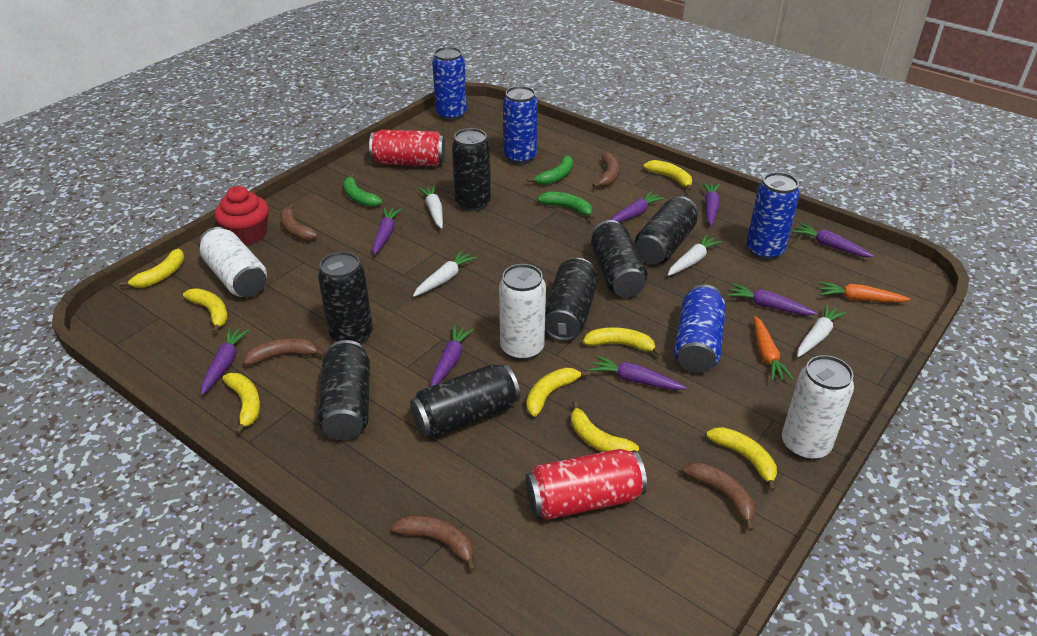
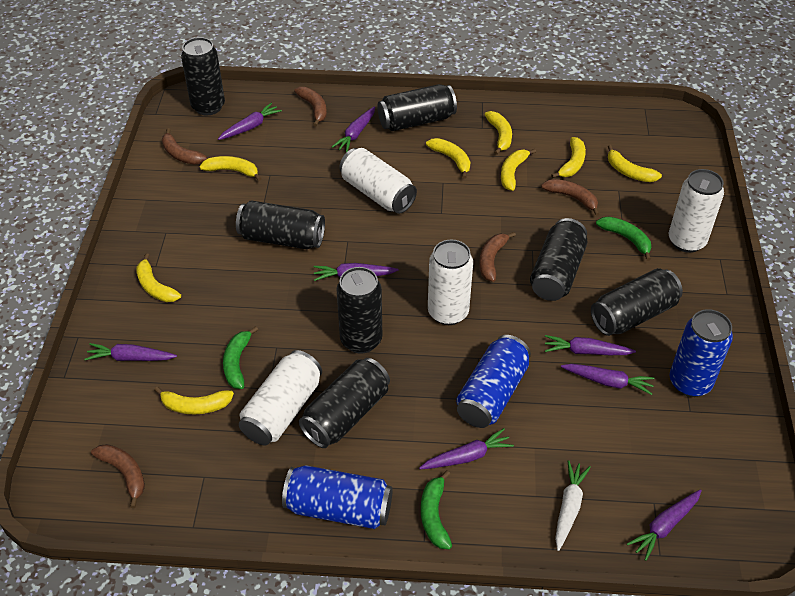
blue can: [432,47,467,121] [503,86,538,165] [674,284,726,373] [747,172,800,260] = 4 -> [282,465,393,529] [456,335,531,428] [670,309,733,397] = 3
orange carrot: [754,316,794,381] [819,282,911,302] = 2 -> none = 0
red can: [369,130,445,166] [526,449,647,520] = 2 -> none = 0
red cupcake: [215,186,269,246] = 1 -> none = 0
white can: [198,227,267,297] [499,264,546,361] [782,355,854,461] = 3 -> [239,350,322,445] [339,148,417,214] [428,239,473,325] [669,169,724,253] = 4
white carrot: [413,250,477,297] [418,185,443,229] [668,234,722,276] [797,304,846,357] = 4 -> [555,460,591,551] = 1

